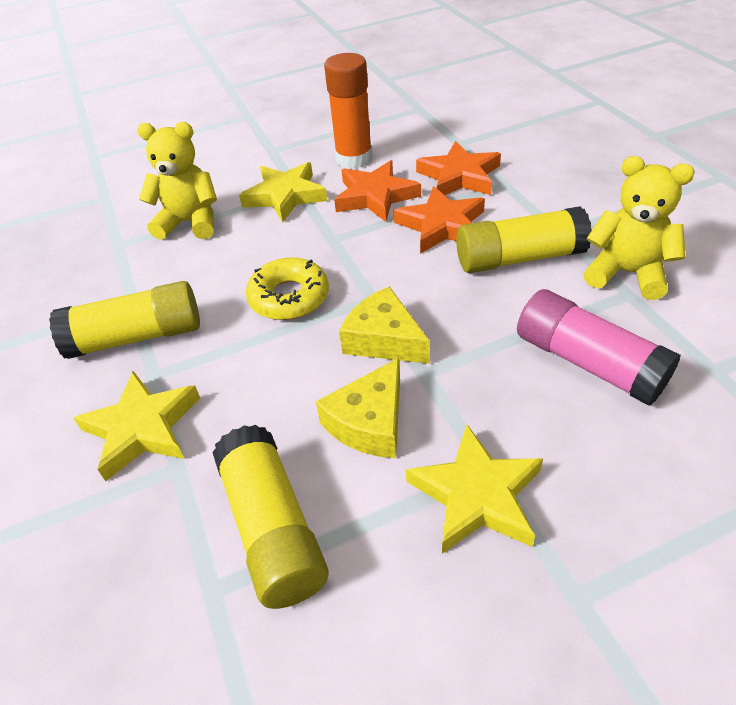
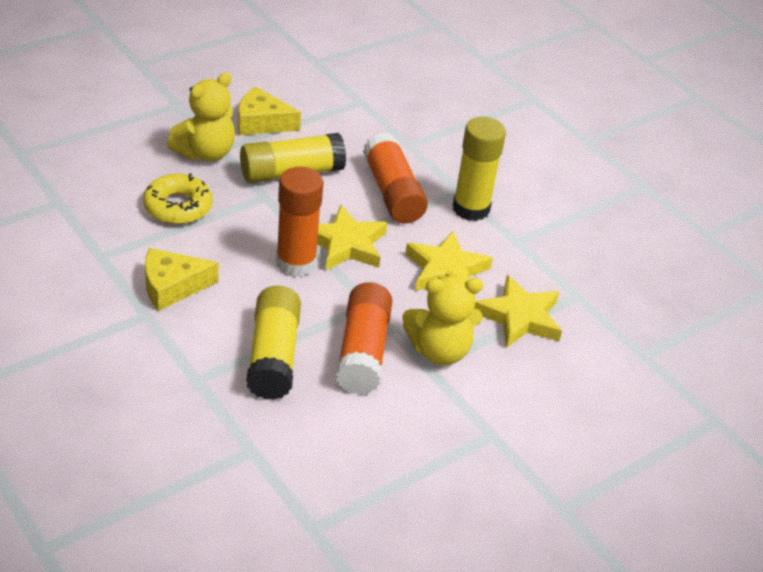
orange glue stick: [324,53,372,169] = 1 -> [276,167,323,277] [336,282,393,394] [363,133,428,224] = 3
orange star: [334,160,421,222] [394,186,485,254] [416,141,501,195] = 3 -> none = 0
pink glue stick: [517,289,681,406] = 1 -> none = 0

